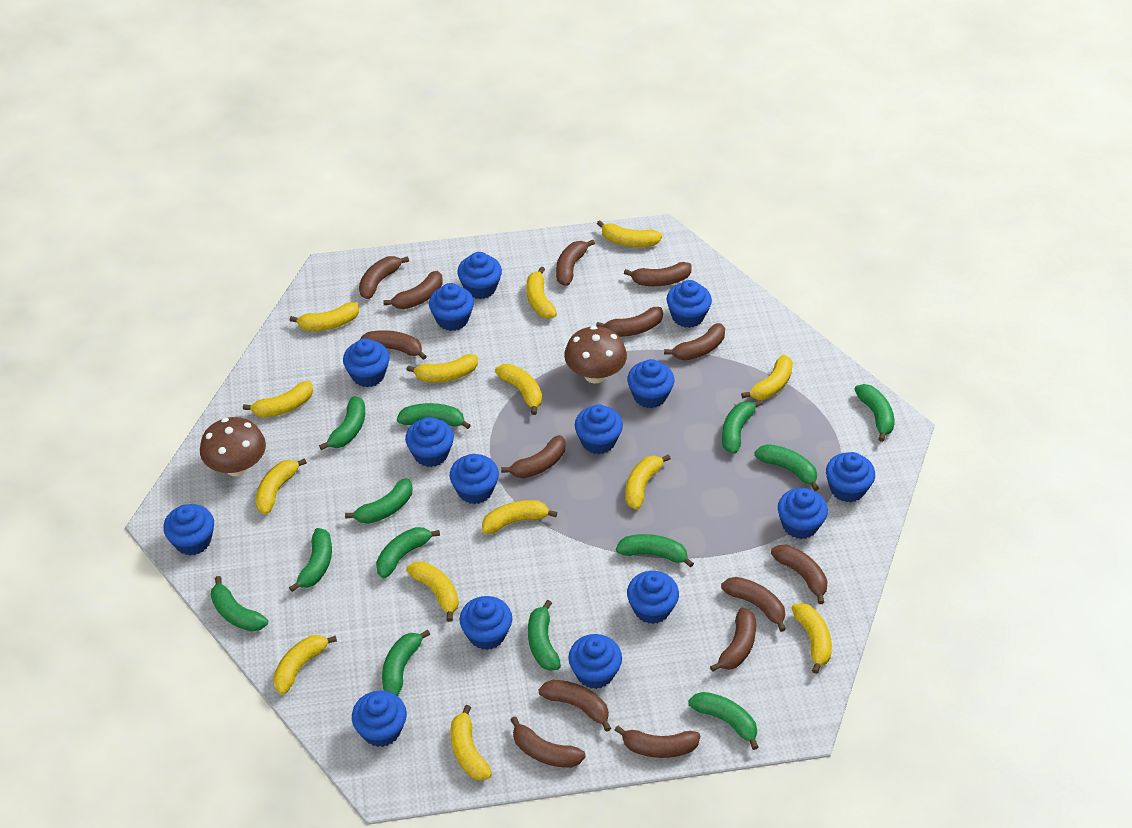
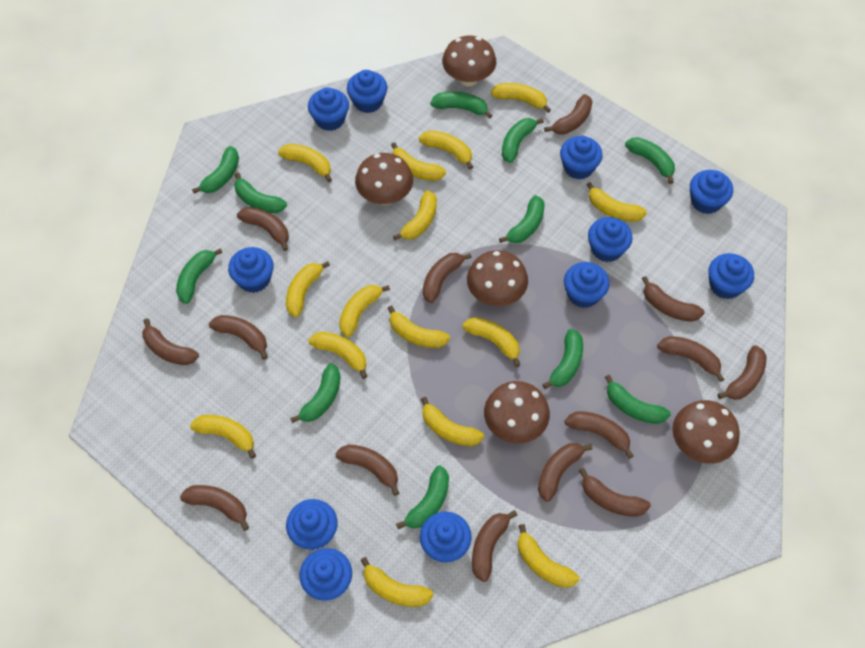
blue cupcake: [163,504,214,555] [343,338,390,387] [352,691,407,747] [405,417,454,467] [429,283,474,331] [450,454,499,504] [457,252,502,299] [460,596,512,650] [568,634,622,689] [575,405,623,454] [627,359,674,408] [627,571,679,624] [666,280,712,328] [778,488,828,539] [826,452,875,502] = 15 -> [228,247,274,293] [286,499,338,550] [300,548,352,601] [308,87,349,131] [347,70,388,113] [420,512,472,563] [560,136,603,179] [564,262,609,308] [588,217,633,262] [690,170,733,214] [708,253,754,299] = 11
brown mushroom: [200,417,266,476] [564,326,627,384] = 2 -> [355,153,413,205] [442,36,496,86] [467,250,528,306] [484,381,550,444] [672,400,740,464] = 5
green banana: [211,576,268,632] [289,528,332,592] [319,396,365,450] [345,478,413,524] [376,527,440,578] [382,630,430,696] [397,403,471,429] [528,600,561,671] [616,534,694,568] [688,692,758,750] [722,400,762,454] [755,444,819,491] [855,384,894,442] = 13 -> [176,248,223,304] [192,146,239,194] [234,173,287,213] [290,363,341,423] [396,466,449,529] [430,92,492,119] [499,195,545,243] [502,118,544,163] [542,329,583,389] [605,375,671,424] [625,137,675,184] = 11
yellow banana: [243,381,313,418] [255,458,307,514] [273,635,337,695] [290,302,359,331] [406,561,459,622] [407,354,478,382] [451,705,492,780] [482,500,557,534] [495,364,542,415] [527,267,557,318] [597,220,662,247] [625,454,671,510] [741,355,793,400] [792,603,832,674] = 14 -> [190,415,256,459] [278,144,332,182] [286,261,330,317] [308,332,367,379] [339,285,390,337] [360,557,434,607] [388,306,450,348] [391,142,446,181] [393,190,437,240] [419,130,473,170] [421,397,484,446] [462,317,520,367] [491,83,551,113] [518,524,579,588] [587,182,647,222] = 15

